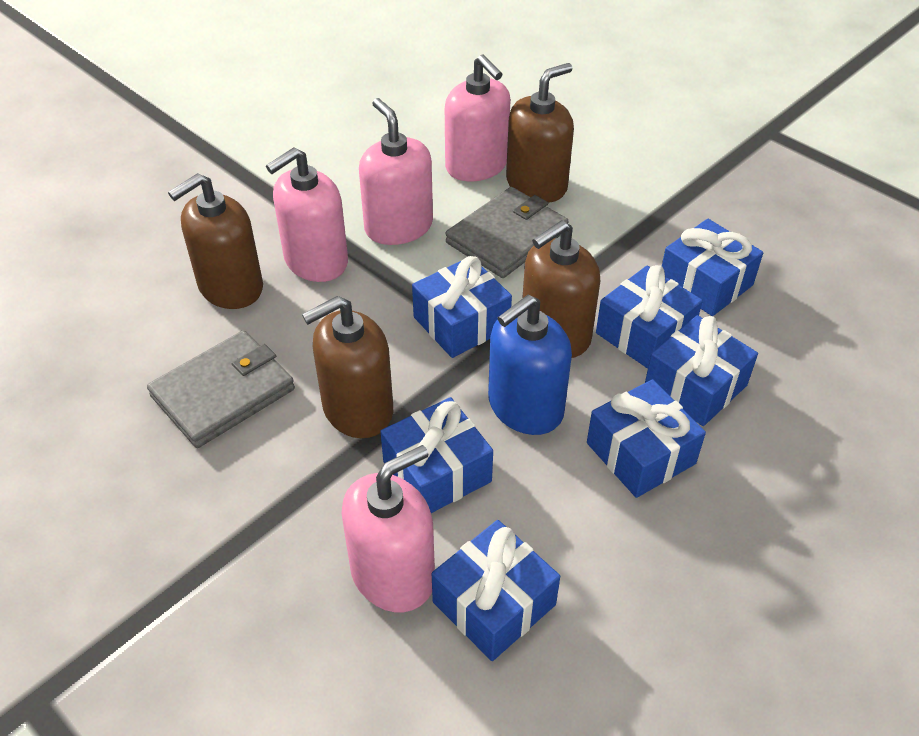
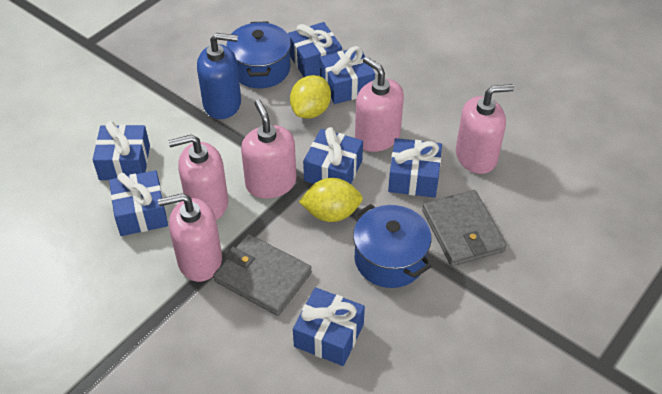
blue pot: none = 0 -> [226,21,291,89] [353,204,432,288] = 2
brown soap dispenser: [168,173,263,309] [302,296,393,438] [506,63,574,203] [522,220,600,358] = 4 -> none = 0
pink soap dispenser: [266,147,348,282] [342,445,435,612] [359,98,433,245] [445,54,511,182] = 4 -> [158,193,222,282] [168,134,228,220] [241,100,296,199] [355,56,404,152] [456,84,514,174] = 5
yellow lemon: none = 0 -> [290,75,331,118] [299,178,363,222] = 2

